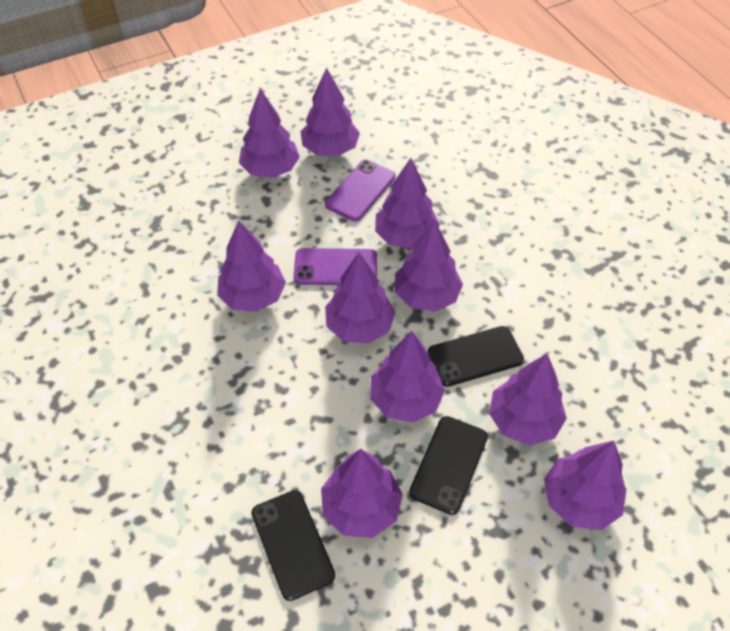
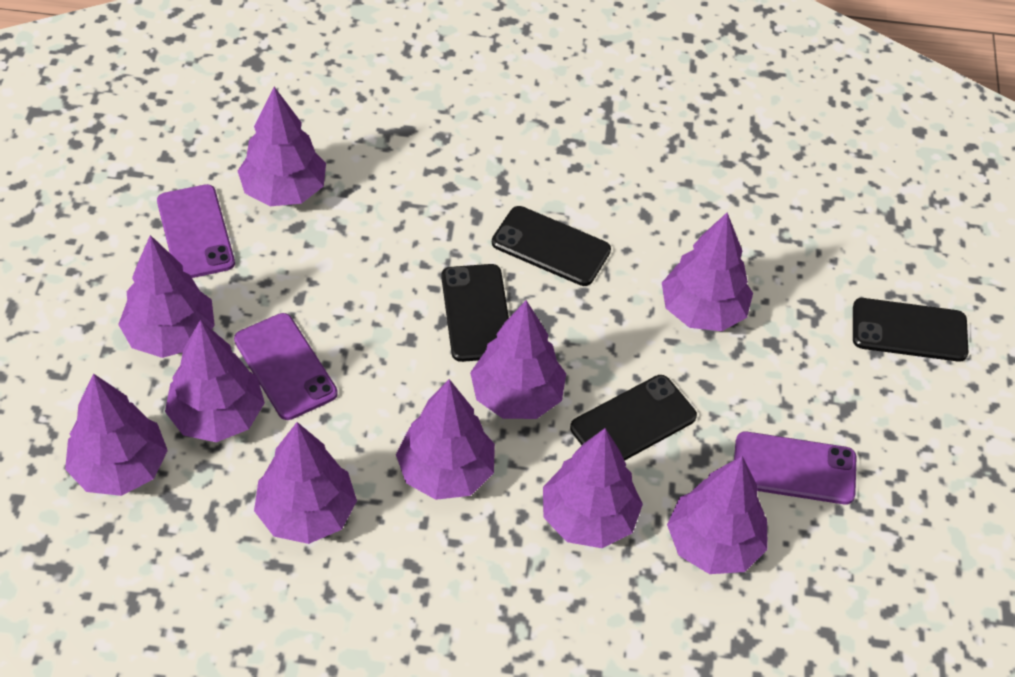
black phone: [251,490,335,601] [409,416,488,515] [427,326,524,387] = 3 -> [441,264,509,362] [492,206,611,286] [570,375,697,461] [853,298,968,362] = 4
purple phone: [294,248,377,285] [325,160,395,222] = 2 -> [157,184,235,278] [234,313,338,420] [734,431,857,504] = 3

